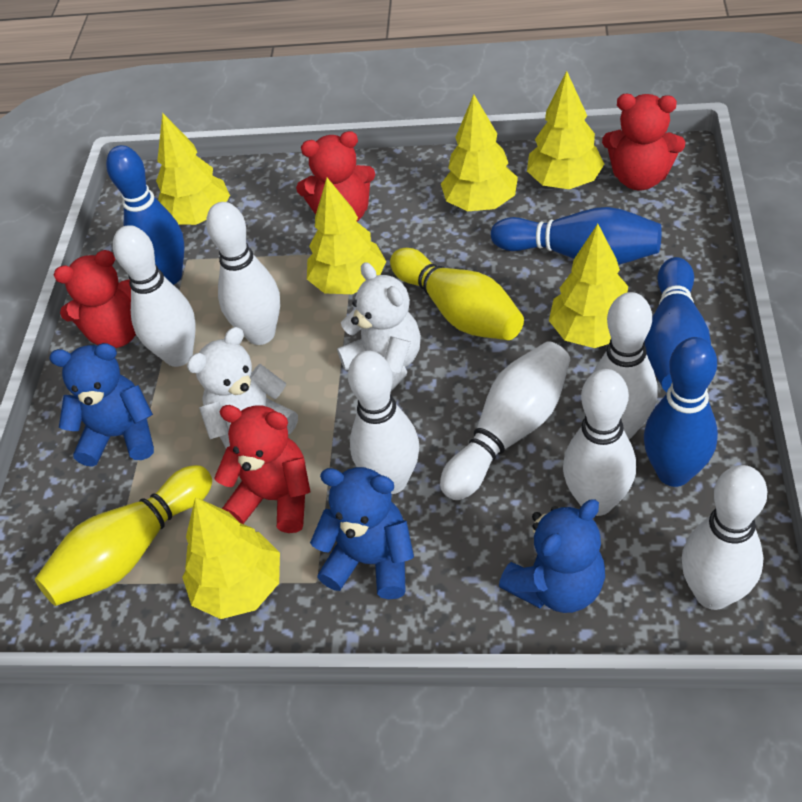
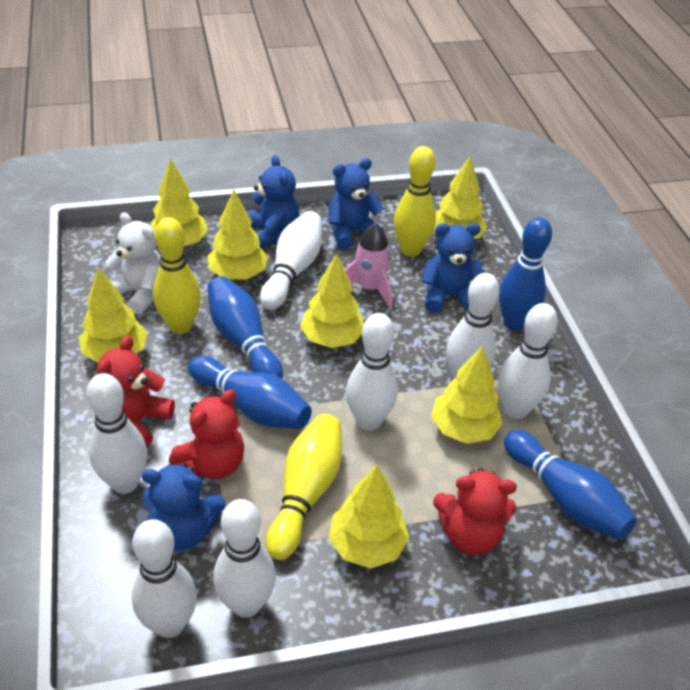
blue teddy bear: [49,343,154,467] [310,467,414,599] [499,499,605,613] = 3 -> [142,462,226,551] [246,155,299,248] [328,158,384,250] [421,223,484,313] = 4
pink rocket: none = 0 -> [345,223,392,309] = 1
red teddy bear: [54,250,136,348] [214,405,311,533] [296,131,375,222] [602,94,685,190] = 4 -> [97,336,175,447] [169,389,244,479] [433,468,517,555] = 3
white teddy bear: [187,327,298,448] [337,262,421,391] = 2 -> [105,212,161,315] = 1
yellow bowling pin: [35,465,212,606] [390,248,524,340] = 2 -> [153,217,201,334] [266,414,342,560] [394,146,436,257] = 3
yellow tree: [156,113,230,225] [182,497,280,619] [307,178,386,294] [441,94,518,211] [527,71,604,189] [549,224,628,348] = 6 -> [79,267,148,363] [150,158,208,246] [207,190,268,279] [300,254,364,348] [329,465,409,568] [431,346,503,444] [434,156,487,239] = 7

